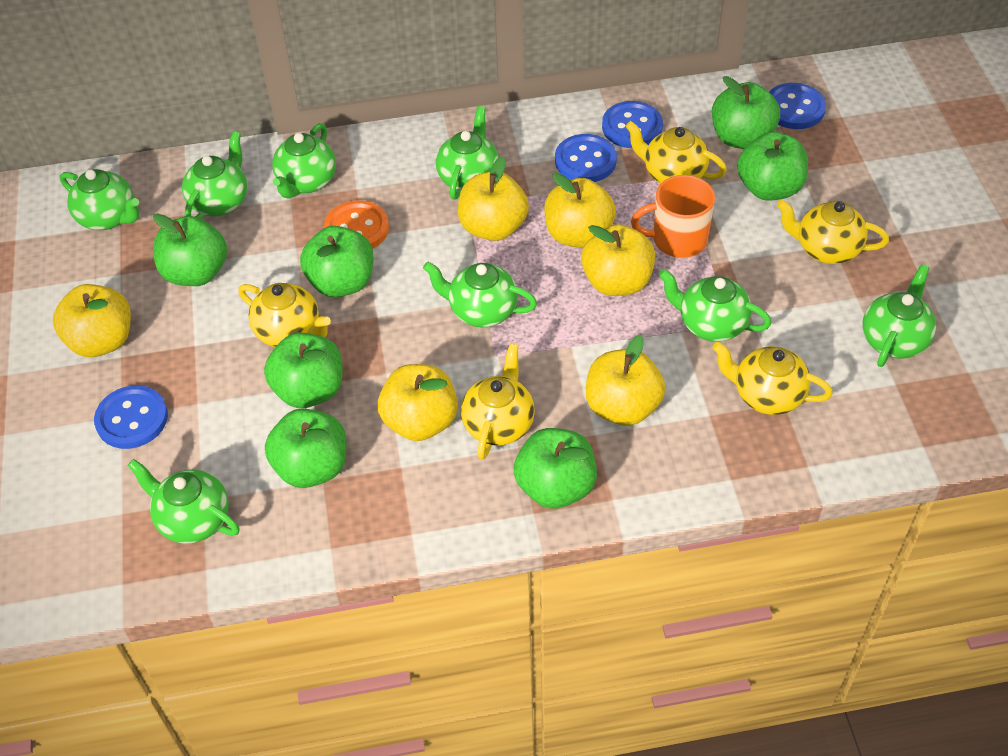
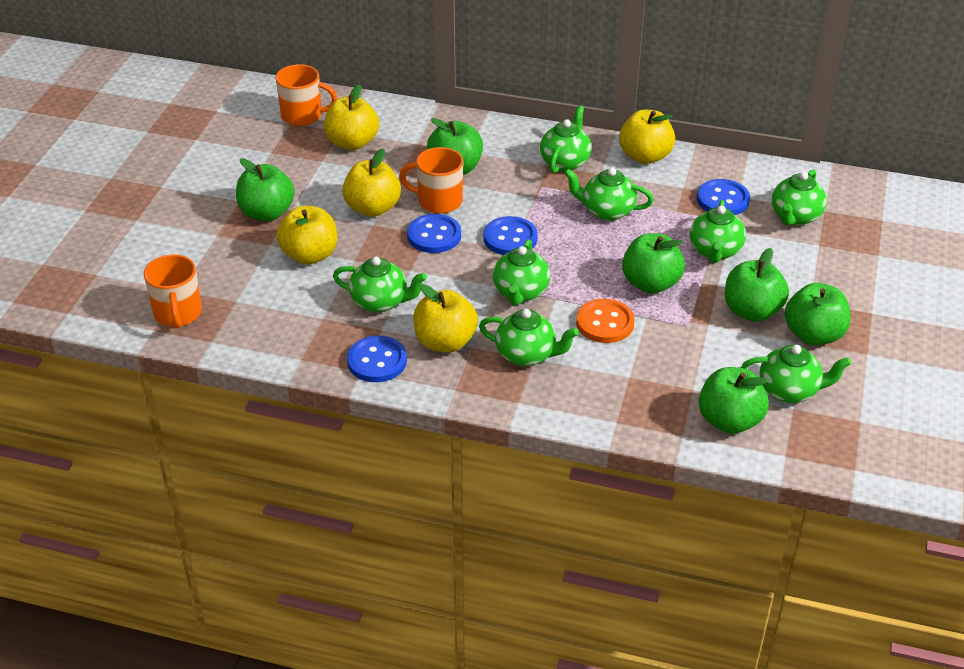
green apple: [153,213,227,286] [264,333,343,408] [265,409,346,488] [300,226,374,297] [514,428,597,509] [712,76,780,149] [737,132,808,201] = 7 -> [236,158,295,221] [427,118,483,175] [622,233,685,293] [699,367,769,434] [725,248,789,322] [785,283,851,345] = 6
orange mug: [631,175,715,258] = 1 -> [144,254,202,328] [275,64,338,126] [399,147,463,214] = 3
yellow apple: [53,284,131,357] [378,364,458,441] [458,157,529,241] [544,172,616,248] [581,224,655,296] [586,335,665,426] = 6 -> [277,206,337,265] [324,84,379,150] [342,148,401,217] [413,284,478,353] [619,109,675,164] = 5
yellow teapot: [238,283,331,347] [461,343,535,460] [625,121,727,184] [712,342,833,415] [777,200,889,264] = 5 -> none = 0

